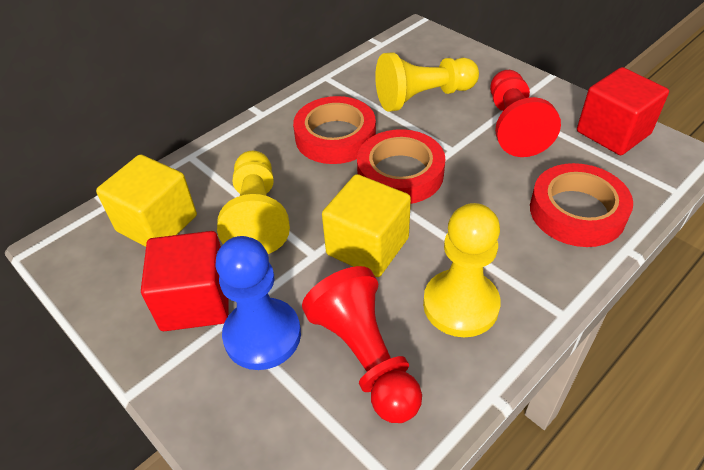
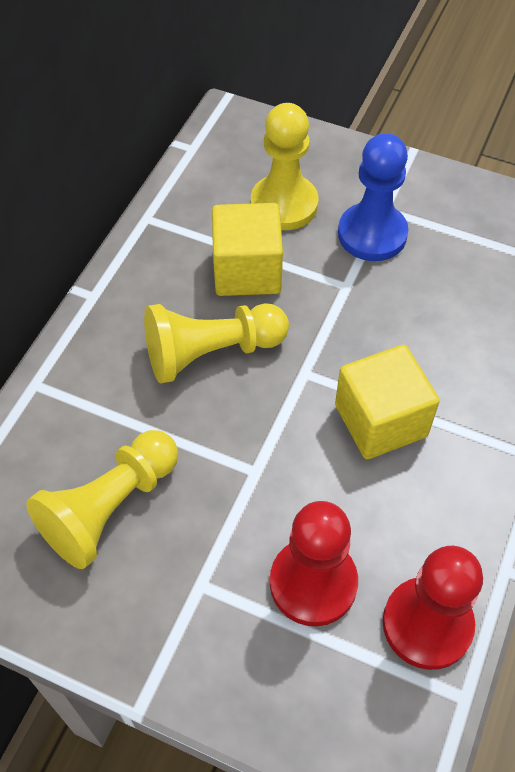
red cube: [141,231,228,331] [577,67,669,155] = 2 -> none = 0
red tape: [293,96,376,164] [357,129,446,204] [530,163,633,247] = 3 -> none = 0

